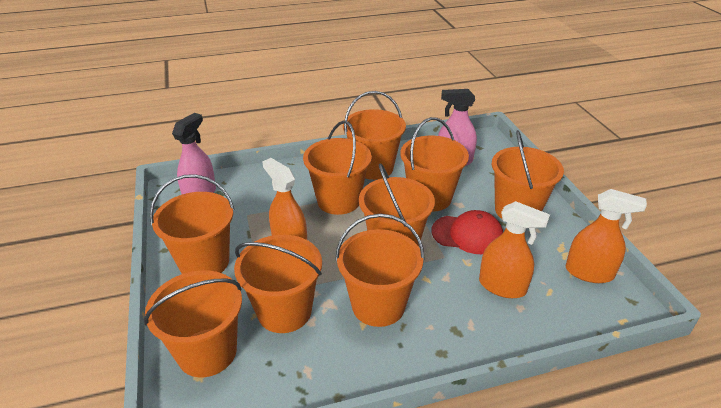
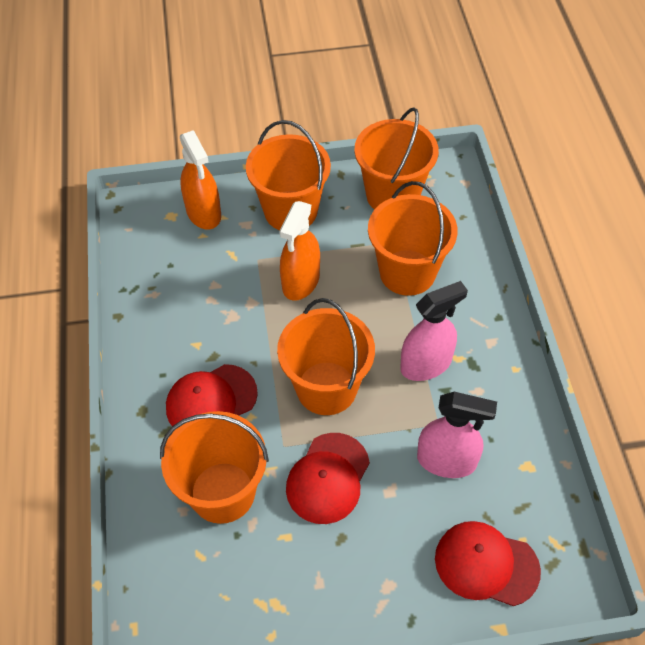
orange bucket: [144,270,242,377] [150,174,234,274] [234,235,322,333] [303,121,372,215] [335,214,425,327] [343,91,406,180] [359,163,435,246] [400,117,469,212] [492,130,564,219] = 9 -> [160,411,269,524] [246,120,331,230] [277,298,375,415] [354,107,439,210] [368,181,458,296] = 5
orange spray bottle: [262,158,307,240] [479,201,550,298] [565,189,647,283] = 3 -> [180,130,221,230] [279,201,320,301] = 2
red cap: [431,210,503,254] = 1 -> [166,364,258,426] [286,433,370,524] [435,521,541,606] = 3

